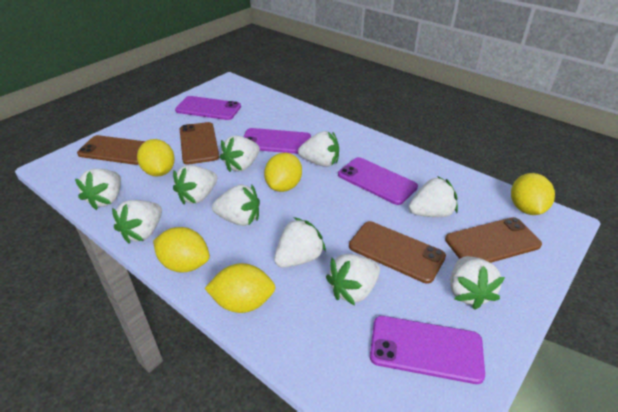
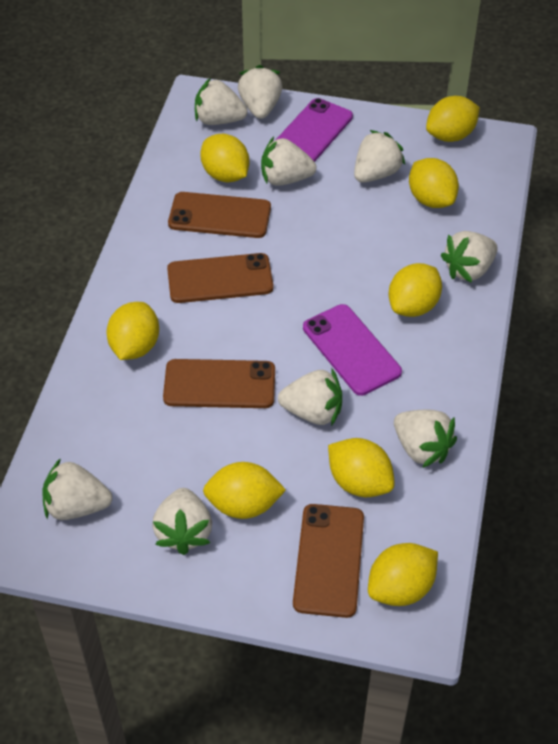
purple phone: [175,96,241,120] [243,128,311,154] [338,157,418,205] [370,316,485,384] = 4 -> [276,98,353,162] [303,304,402,396] = 2
white strawberry: [75,169,121,210] [112,200,162,244] [173,165,217,204] [212,184,260,226] [220,135,260,172] [274,217,326,268] [298,131,339,167] [326,254,380,305] [409,176,458,217] [450,256,505,310] = 10 -> [42,458,112,520] [152,488,212,555] [195,78,248,125] [238,65,282,119] [261,137,317,186] [278,369,342,426] [354,130,405,183] [394,410,457,468] [441,231,498,283] = 9
yellow lemon: [137,139,175,177] [153,227,210,273] [204,263,276,313] [264,153,302,192] [511,173,555,215] = 5 -> [107,302,159,360] [200,134,249,183] [203,462,286,519] [328,438,395,497] [368,543,438,606] [389,263,442,317] [409,158,459,208] [426,96,480,142] = 8

